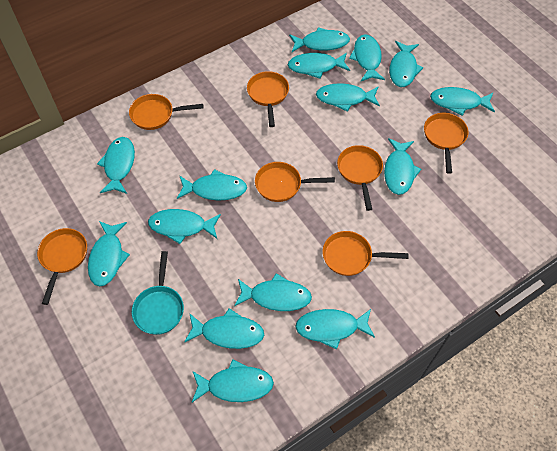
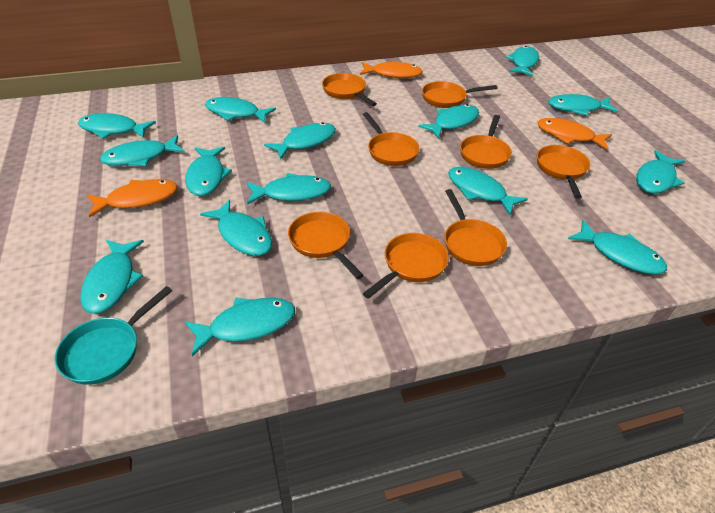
orange fish: none = 0 -> [87,179,178,218] [360,61,423,78] [537,118,612,150] = 3
orange pan: [37,228,87,305] [129,94,204,130] [247,71,289,127] [255,162,335,202] [323,231,409,276] [337,145,383,211] [424,113,469,174] = 7 -> [288,212,364,279] [322,73,377,106] [363,112,419,166] [363,233,449,299] [422,81,497,108] [445,189,507,266] [460,115,512,169] [537,145,590,198] = 8

